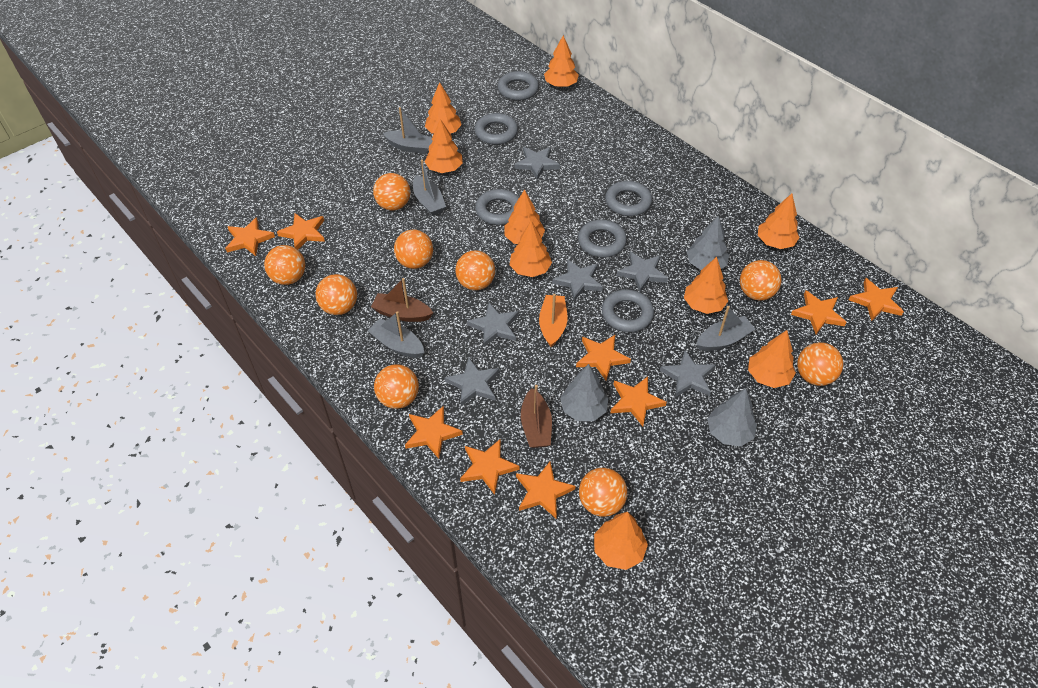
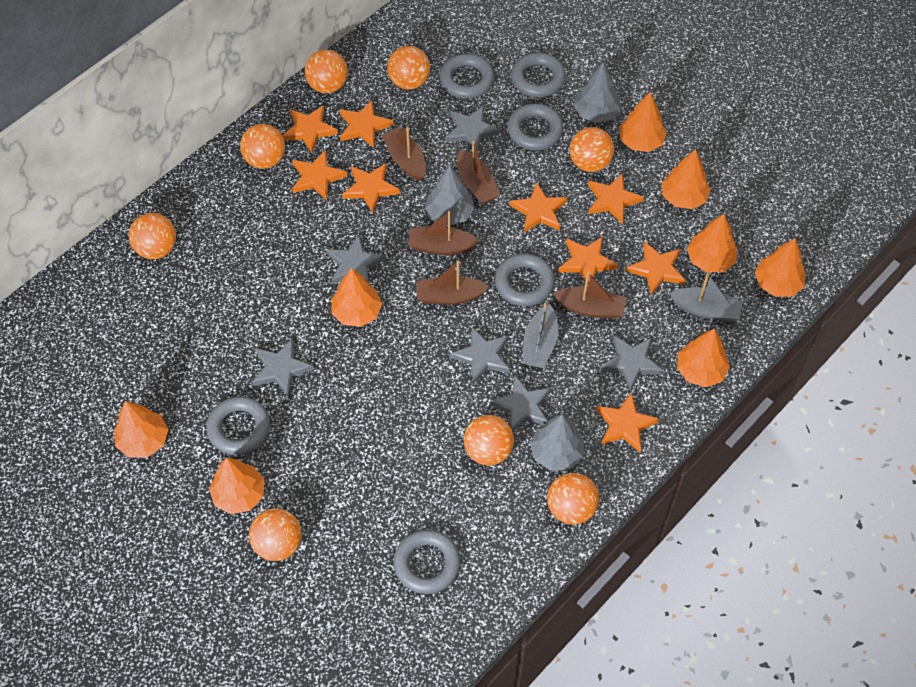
brown boat: [371,278,433,322] [521,385,552,448] = 2 -> [382,127,426,181] [408,211,480,255] [417,261,489,305] [457,141,500,204] [554,272,626,319] = 5
grey boat: [368,311,424,358] [383,107,433,154] [413,159,446,216] [696,306,755,351] = 4 -> [522,303,558,368] [669,273,743,321] = 2
orange ball: [264,245,305,285] [316,274,357,315] [373,173,410,210] [374,364,419,409] [394,229,433,269] [456,251,495,290] [579,468,627,517] [740,260,782,301] [797,342,843,386] = 9 -> [129,213,176,259] [240,124,285,169] [249,508,302,561] [305,50,348,93] [387,46,430,89] [464,415,514,465] [547,473,599,525] [570,127,614,172] = 8
orange boat: [539,294,567,347] = 1 -> none = 0
orange tree: [424,119,463,173] [425,82,462,134] [504,189,545,244] [510,221,552,277] [544,35,579,87] [594,512,648,570] [684,257,728,314] [748,330,796,388] [758,193,800,249] = 9 -> [114,401,169,457] [209,458,264,514] [331,268,382,327] [619,92,667,152] [662,149,711,209] [677,329,730,387] [687,214,737,272] [755,238,805,297] = 8

